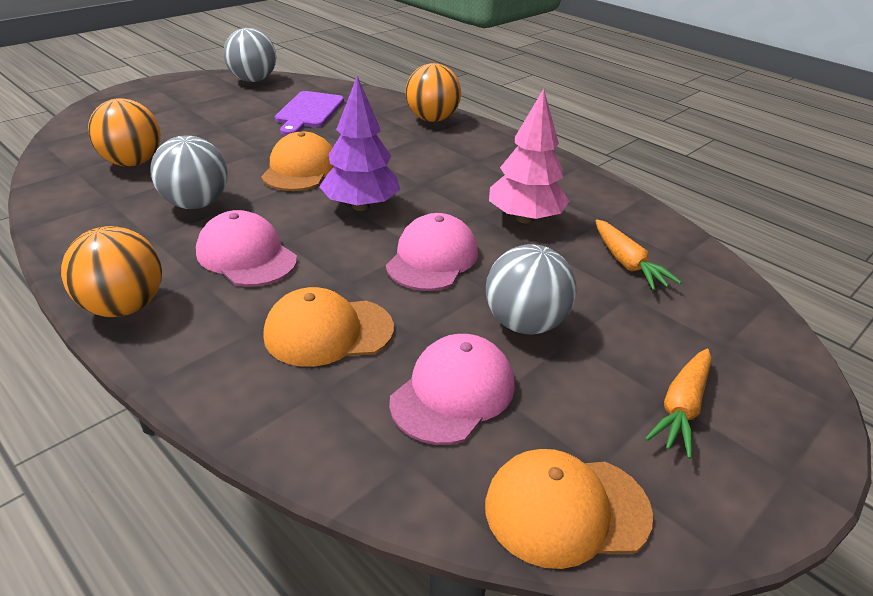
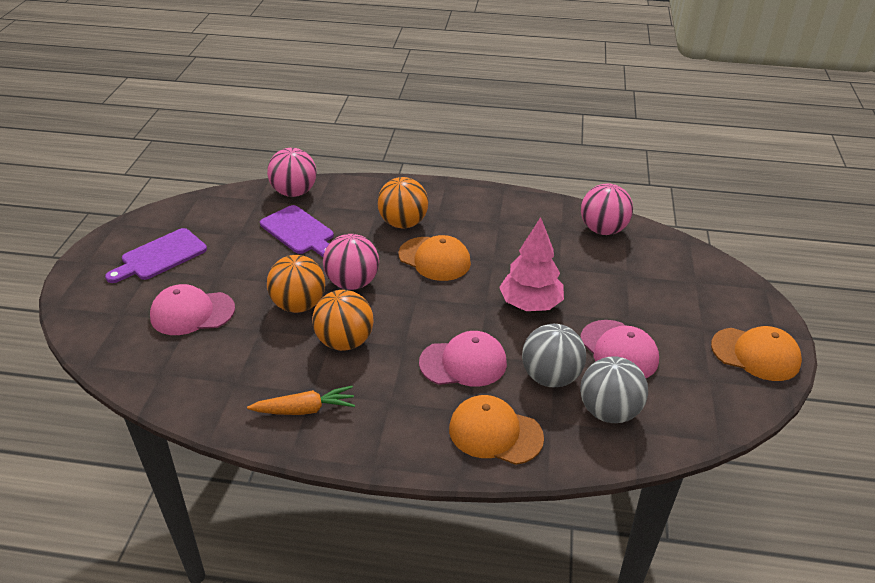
grey ball: [150,136,228,209] [224,28,276,82] [486,244,576,335] = 3 -> [522,324,586,387] [580,356,648,423] = 2
orange carrot: [595,219,681,290] [645,349,711,459] = 2 -> [247,386,355,415] = 1
pink ball: none = 0 -> [267,148,317,197] [323,234,379,290] [581,183,633,235] = 3
purple cutting board: [275,91,344,136] = 1 -> [105,228,207,283] [260,205,334,257] = 2
purple tree: [319,76,400,211] = 1 -> none = 0

